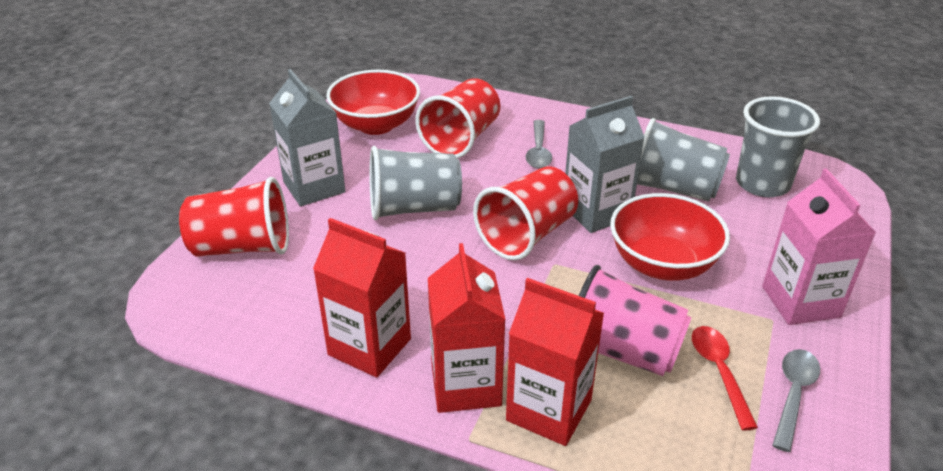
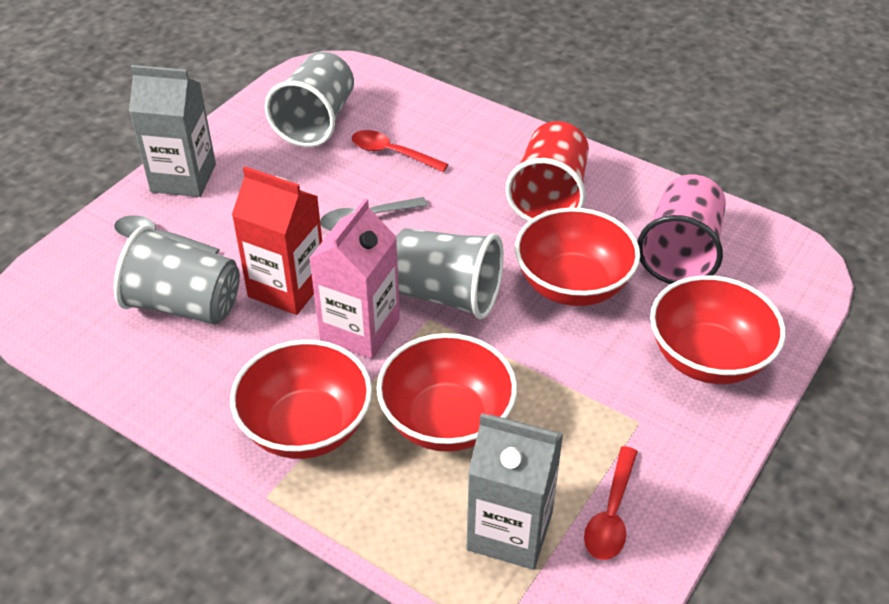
red bowl: [326,70,420,135] [610,193,730,281] = 2 -> [230,340,372,459] [377,333,517,452] [515,208,640,306] [650,275,786,384] = 4
red carton: [313,218,411,377] [428,243,506,413] [506,278,604,446] = 3 -> [232,166,322,315] = 1
red cup: [179,177,289,257] [416,78,500,158] [473,166,578,260] = 3 -> [506,121,589,221] = 1
red spoon: [692,326,758,430] = 1 -> [352,130,449,172] [584,446,638,560] = 2

